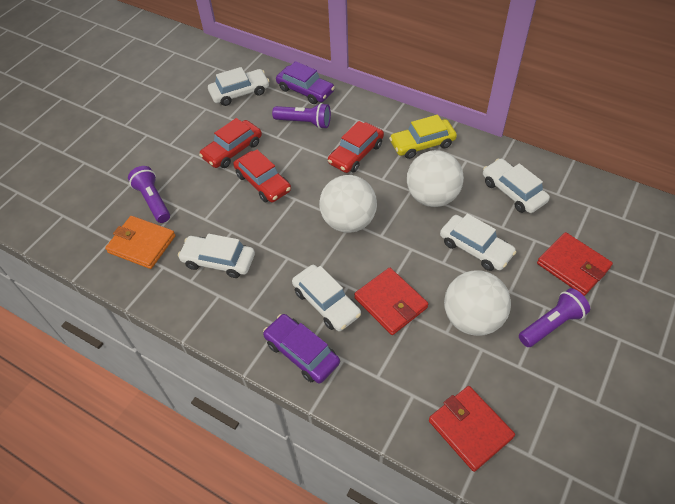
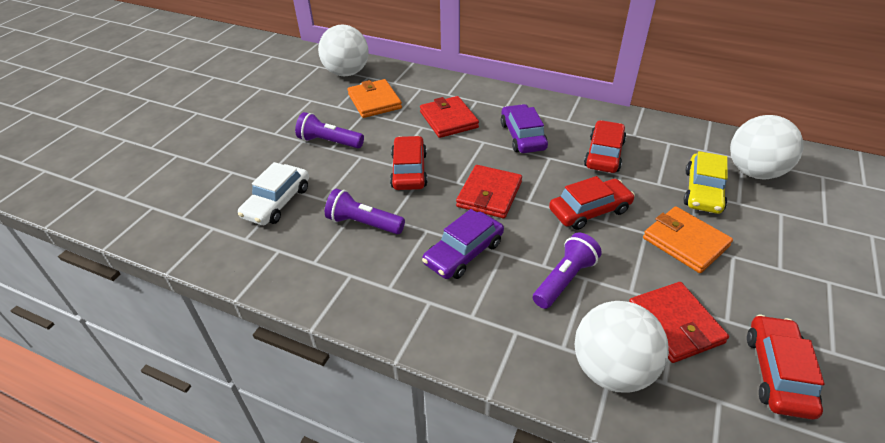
orange wallet: [105,216,175,269] = 1 -> [348,79,402,118] [643,206,733,273] = 2
red car: [199,118,262,168] [233,150,291,203] [328,121,384,173] = 3 -> [390,136,428,190] [549,176,635,230] [584,120,626,173] [747,315,825,420] = 4
white car: [178,234,255,278] [208,67,270,106] [292,265,361,331] [440,213,516,271] [483,158,550,213] = 5 -> [238,162,309,225] = 1

